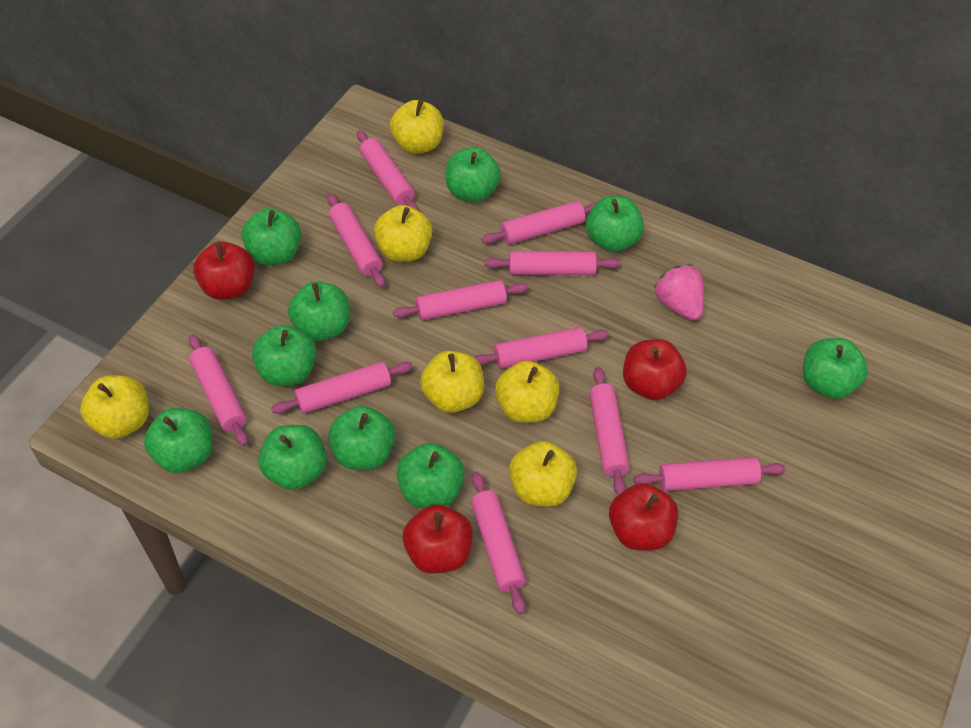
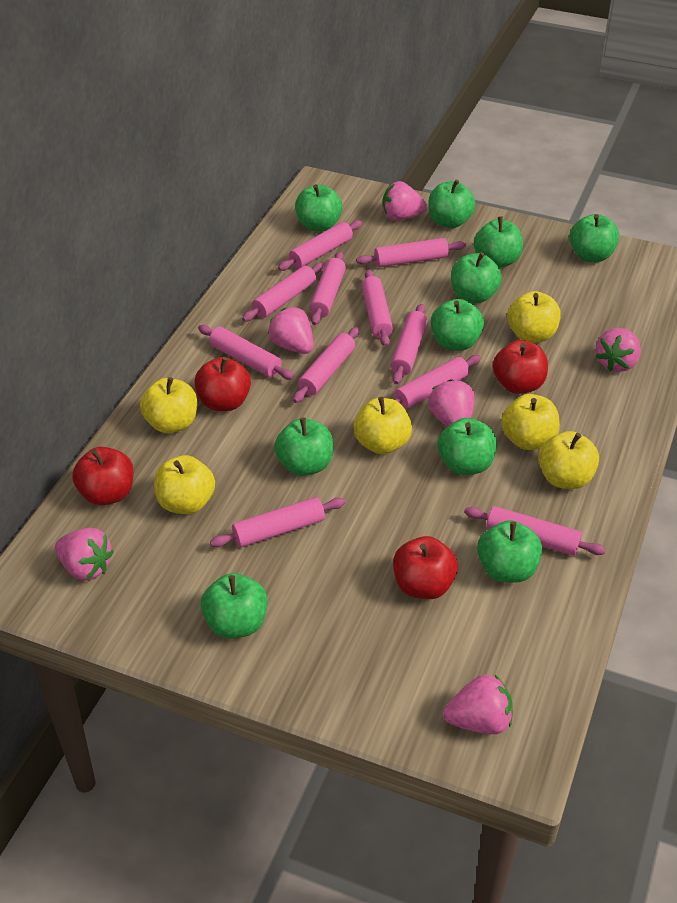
pink strawberry: [654,264,704,321] = 1 -> [55,528,114,580] [268,307,313,354] [382,181,427,221] [428,379,475,427] [443,675,513,734] [596,328,641,372] = 6

